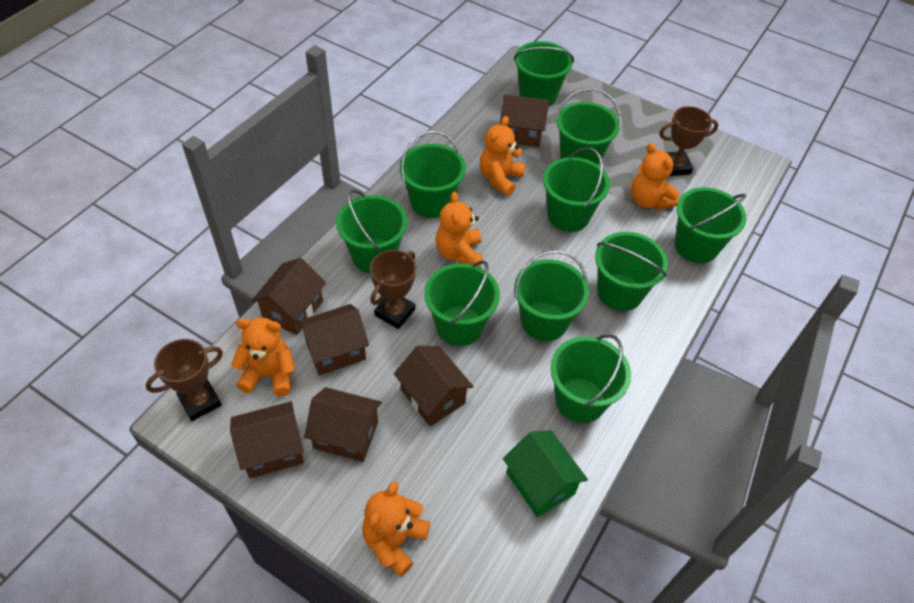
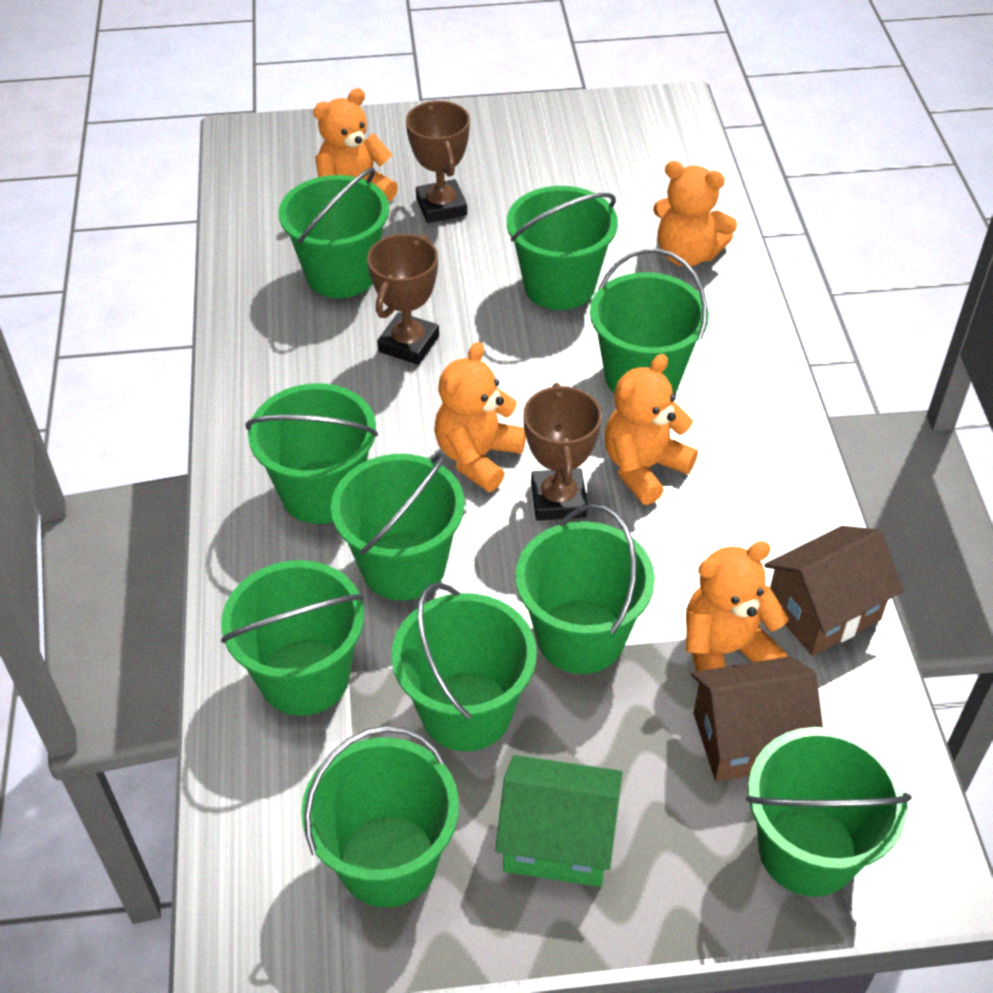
brown house: [230,401,304,478] [251,258,326,335] [298,304,369,375] [304,387,382,462] [394,346,474,426] [500,94,549,147] = 6 -> [691,656,823,782] [764,526,903,656] = 2

